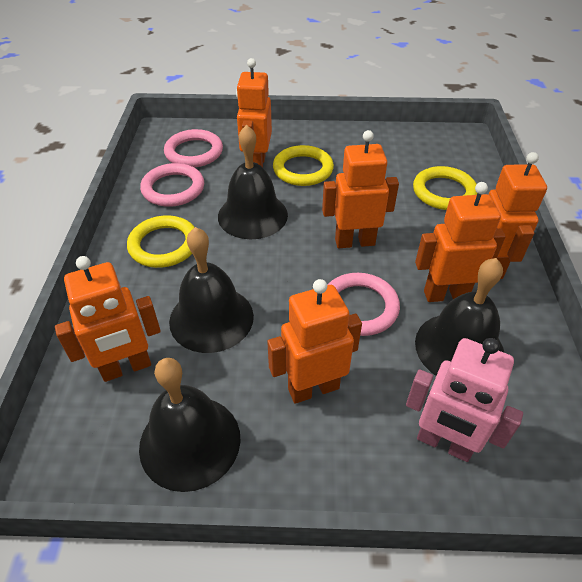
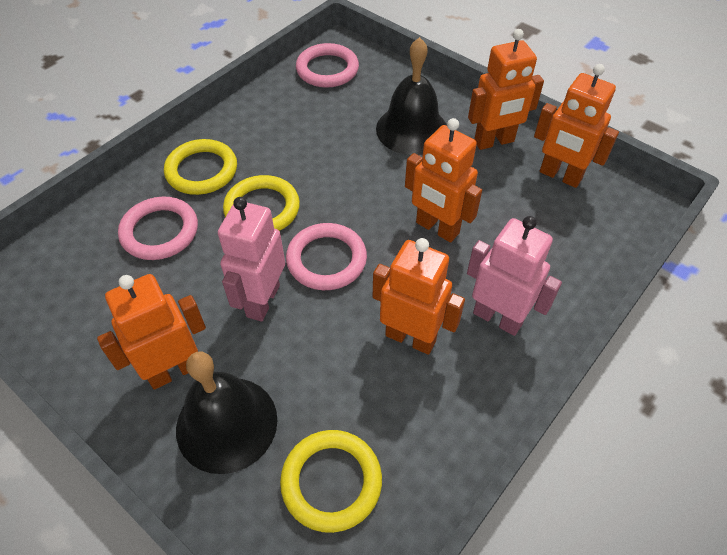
black bell: [139,358,240,492] [169,227,254,353] [218,125,288,239] [415,258,504,376] = 4 -> [176,351,277,474] [376,37,447,155] = 2
orange robot: [55,256,161,382] [236,58,272,168] [267,279,362,404] [322,130,399,248] [415,182,506,302] [488,152,547,279] = 6 -> [97,274,206,390] [373,238,465,355] [405,118,482,243] [468,29,544,150] [534,64,619,188] = 5
pink robot: [406,338,523,462] = 1 -> [218,197,285,322] [467,216,562,336] = 2

